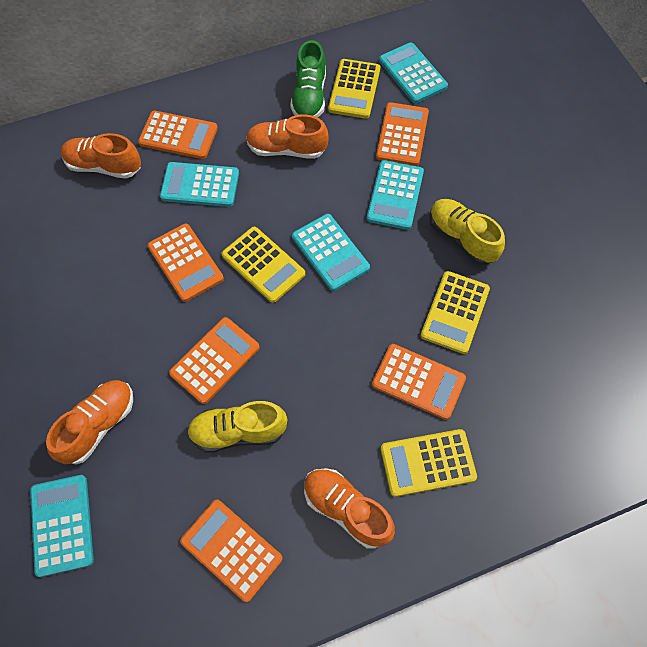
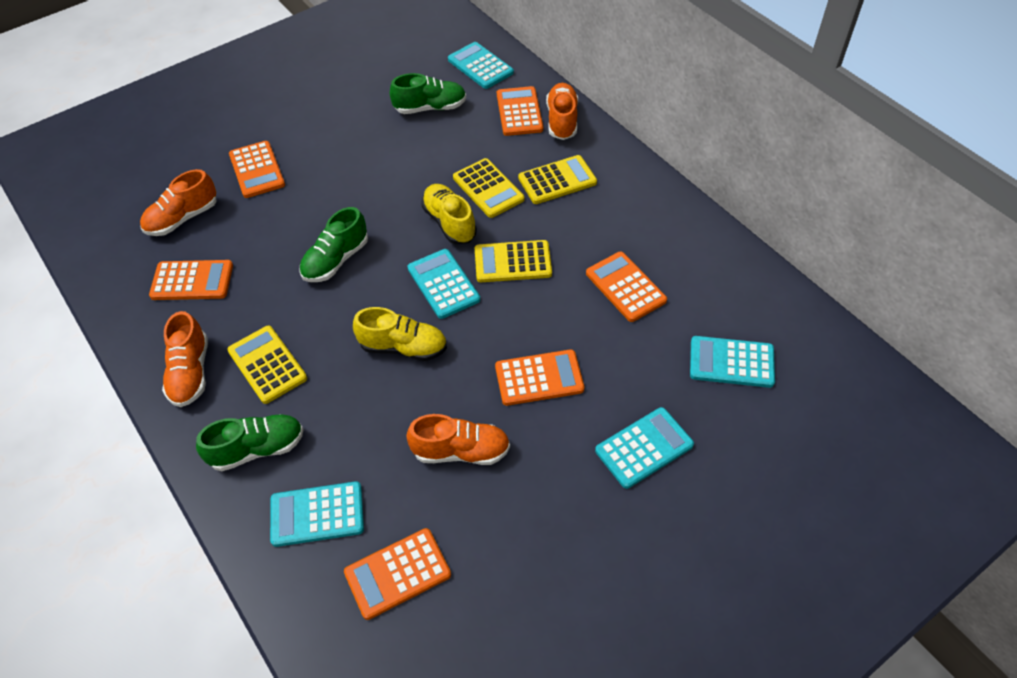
green shoe: [290,40,326,117] = 1 -> [196,414,304,471] [300,207,368,282] [390,73,466,114] = 3

